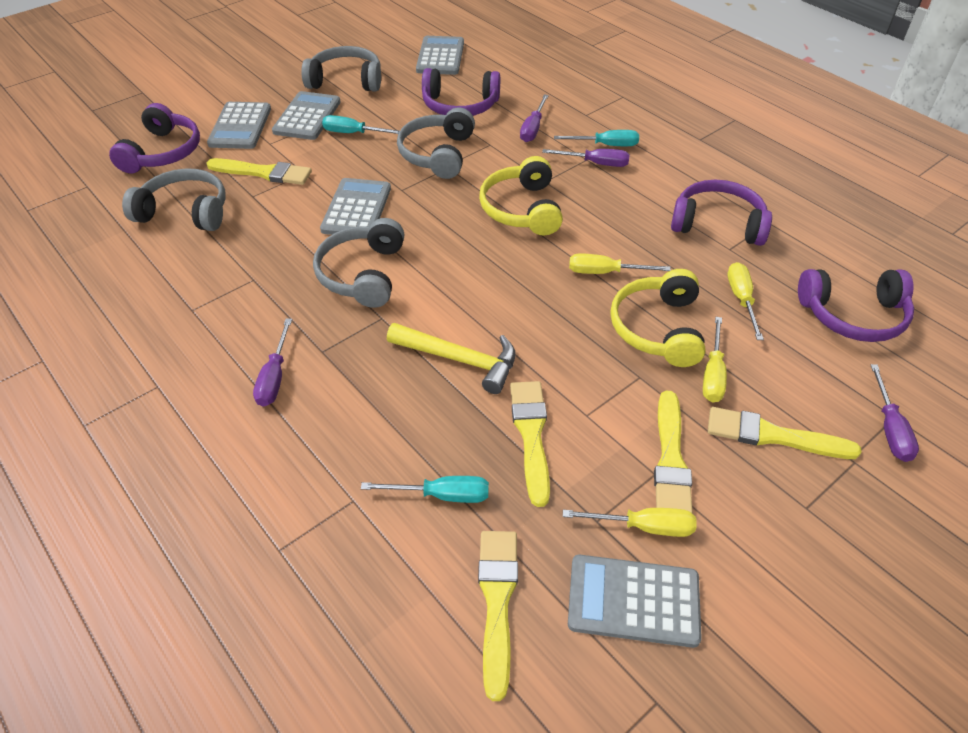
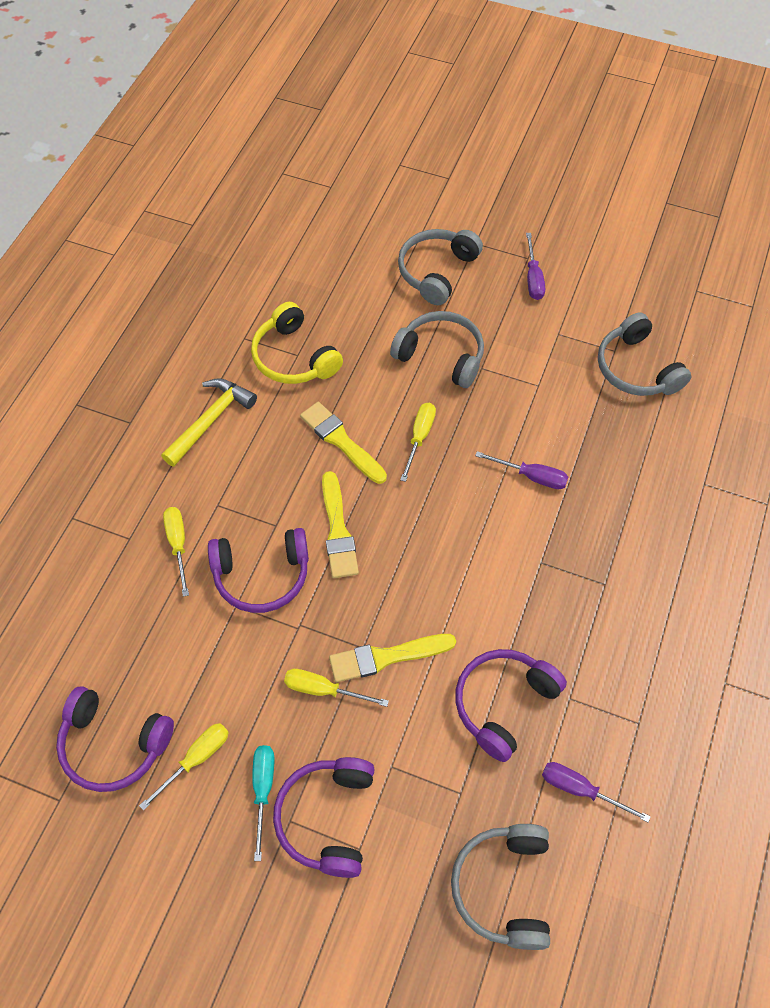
grey calculator: [207,102,271,149] [272,91,340,140] [320,178,391,235] [416,36,464,75] [568,555,702,648] = 5 -> none = 0
purple screwdriver: [253,318,292,407] [520,94,549,142] [542,149,630,167] [871,364,919,462] = 4 -> [475,451,568,489] [526,233,545,300] [542,762,651,822] = 3
turquoise screwdriver: [322,115,400,134] [361,476,489,503] [554,130,639,146] = 3 -> [252,745,274,861] = 1
yellow brush: [207,158,312,185] [478,531,518,701] [510,381,550,507] [654,390,693,513] [708,407,861,459] = 5 -> [300,402,387,484] [322,471,359,578] [329,634,456,682] = 3
yellow headphones: [479,156,563,235] [610,269,705,367] = 2 -> [251,302,343,384] = 1

